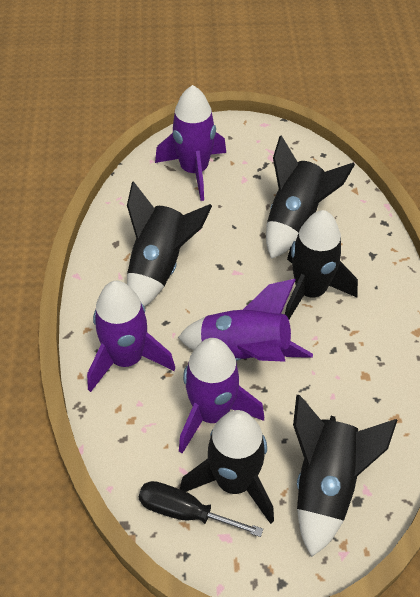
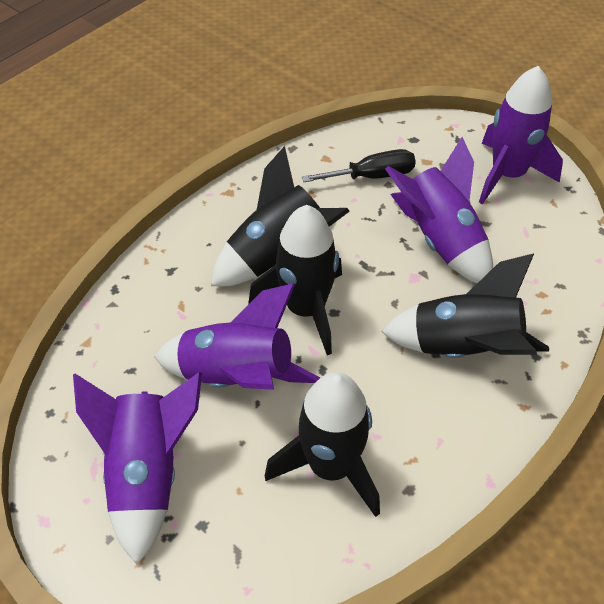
black rocket: [127,181,212,307] [180,410,274,524] [266,135,355,259] [285,210,358,319] [293,395,397,557] = 5 -> [211,146,350,286] [248,205,342,355] [265,372,380,517] [381,253,549,358] = 4

